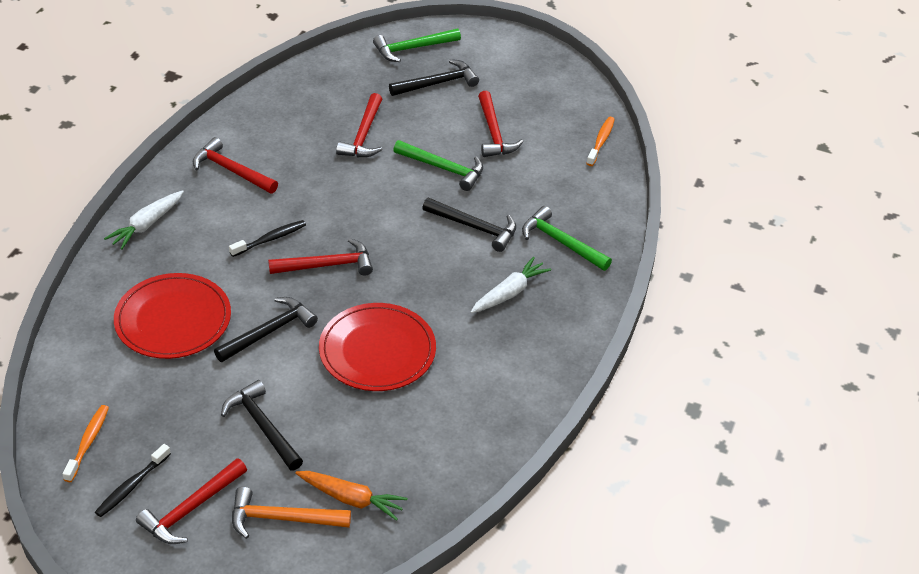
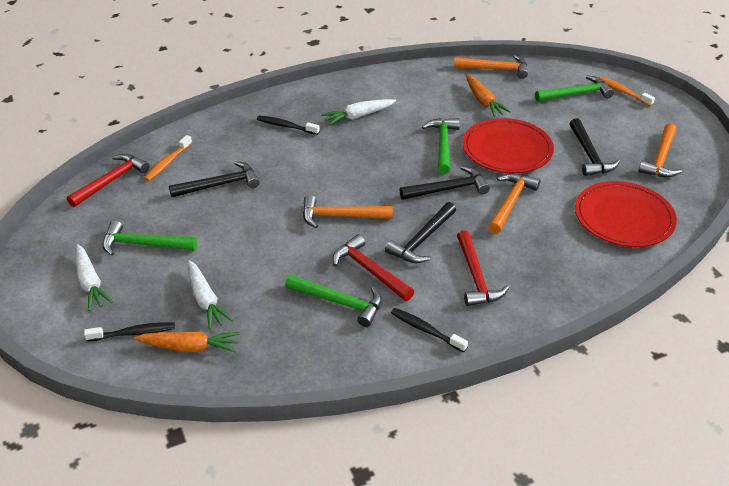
black toothbrush: [95,444,171,517] [229,220,306,257] = 2 -> [84,322,175,342] [257,115,320,135] [391,308,468,353] = 3
green hammer: [373,28,461,62] [393,140,483,191] [522,206,612,271] = 3 -> [103,220,197,256] [285,275,382,327] [422,118,460,174] [535,75,614,102] = 4
orange carrot: [295,471,407,521] = 1 -> [134,331,240,353] [466,74,511,117] = 2
orange hammer: [232,487,351,539] = 1 -> [303,195,393,228] [454,55,528,79] [488,173,540,234] [638,123,682,177] = 4
red hammer: [136,458,247,544] [193,137,278,194] [268,238,373,276] [336,93,382,157] [478,91,523,157] = 5 -> [67,154,150,207] [333,234,414,301] [457,230,509,306] = 3
white carrot: [104,190,184,250] [471,257,551,313] = 2 -> [76,244,113,311] [188,260,233,330] [322,99,396,125] = 3

